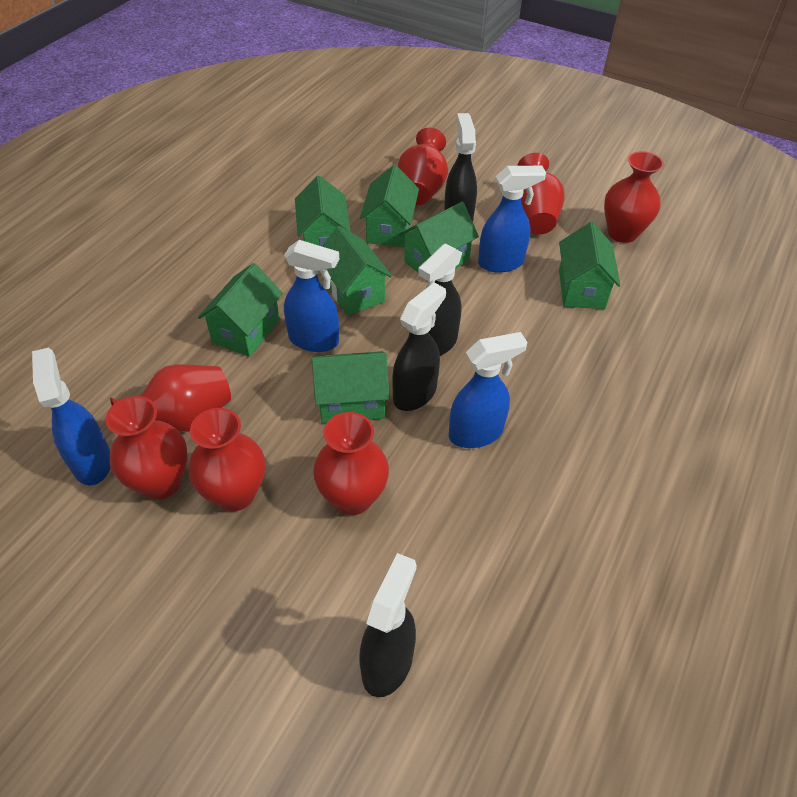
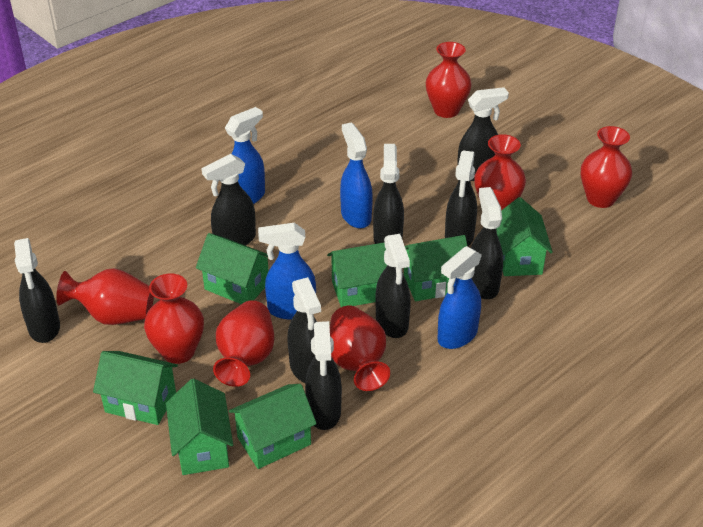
black spray bottle: [359,553,417,697] [392,283,446,411] [418,243,462,356] [444,113,477,222] = 4 -> [14,238,60,343] [201,154,256,246] [287,277,321,383] [305,321,342,430] [373,144,404,244] [375,234,411,338] [445,150,477,246] [457,87,509,181] [471,187,503,299] = 9

